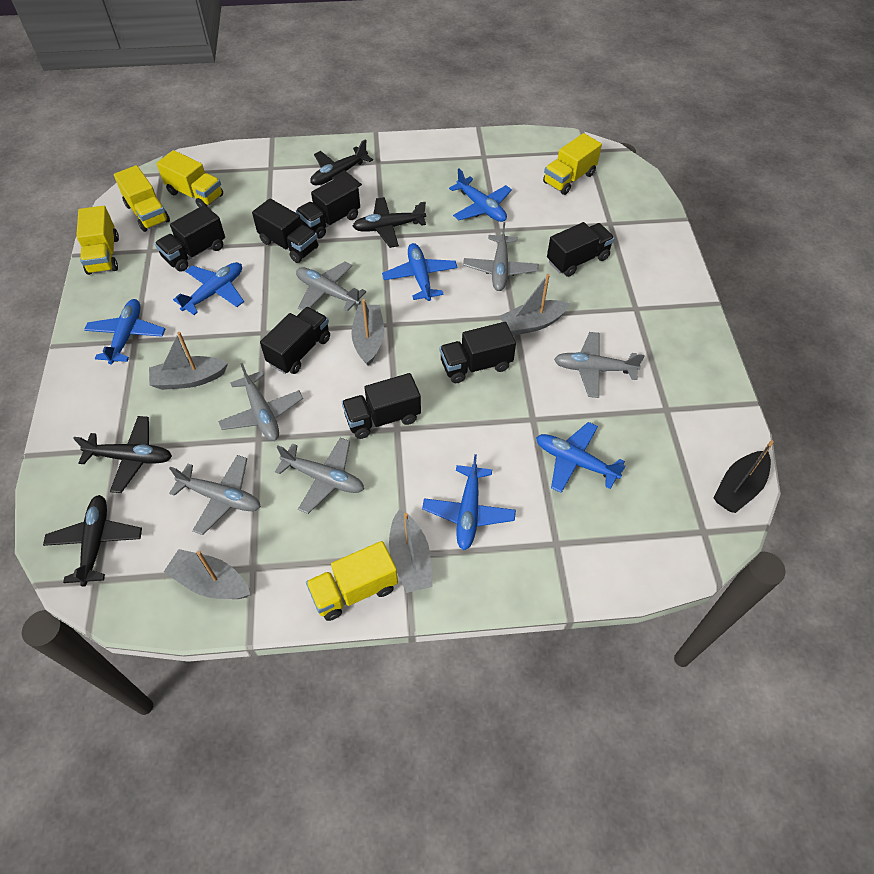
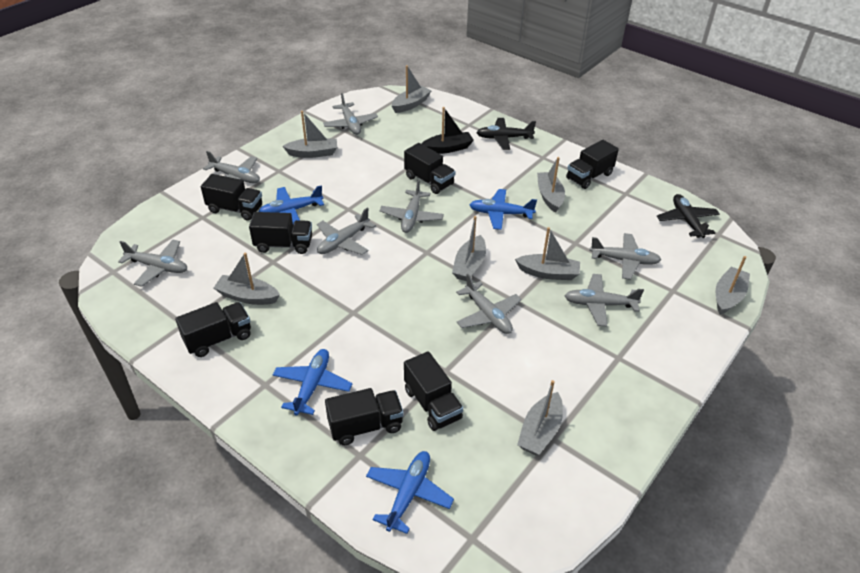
black plane: [43,495,142,587] [73,416,172,493] [310,139,373,187] [352,197,426,248] = 4 -> [476,118,536,150] [657,194,720,238] = 2
blue plane: [84,299,165,365] [173,262,244,315] [382,243,458,301] [422,454,516,550] [449,168,512,222] [536,422,626,493] = 6 -> [259,185,324,224] [273,349,352,416] [366,451,454,534] [469,189,537,230] = 4
grey boat: [149,332,228,390] [164,549,250,599] [351,299,384,366] [389,509,433,593] [499,274,570,336] = 5 -> [214,253,280,305] [283,111,337,158] [392,65,432,113] [452,216,486,281] [515,227,580,280] [517,380,563,455] [537,157,565,213] [716,256,750,315] = 8
grey plane: [169,455,261,535] [218,363,303,441] [275,437,364,514] [296,261,366,311] [463,222,538,291] [554,332,645,398] = 6 -> [118,240,187,287] [203,151,260,183] [317,208,376,255] [323,93,378,135] [380,179,444,233] [456,274,522,334] [565,274,644,327] [589,233,661,280] = 8
yellow truck: [76,206,119,275] [114,165,170,232] [157,150,223,207] [306,541,398,621] [543,133,602,195] = 5 -> none = 0

